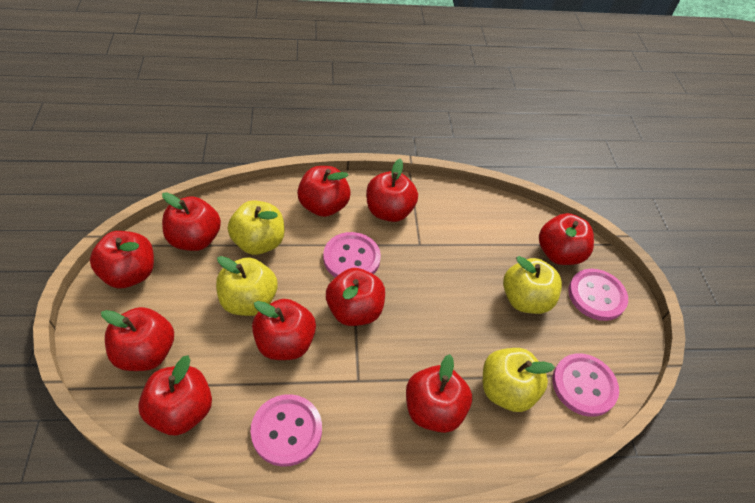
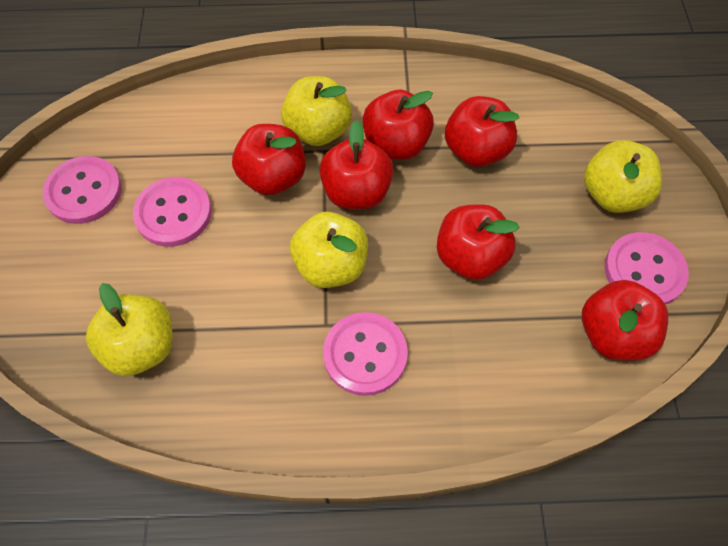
red apple: [90,231,154,288] [101,307,174,371] [138,355,212,435] [162,192,221,251] [252,299,316,360] [297,166,351,217] [326,268,385,326] [366,159,418,222] [406,354,472,433] [539,213,594,265] = 10 -> [232,124,306,195] [319,120,394,209] [363,90,434,160] [437,204,519,280] [445,96,519,167] [582,280,668,361] = 6

